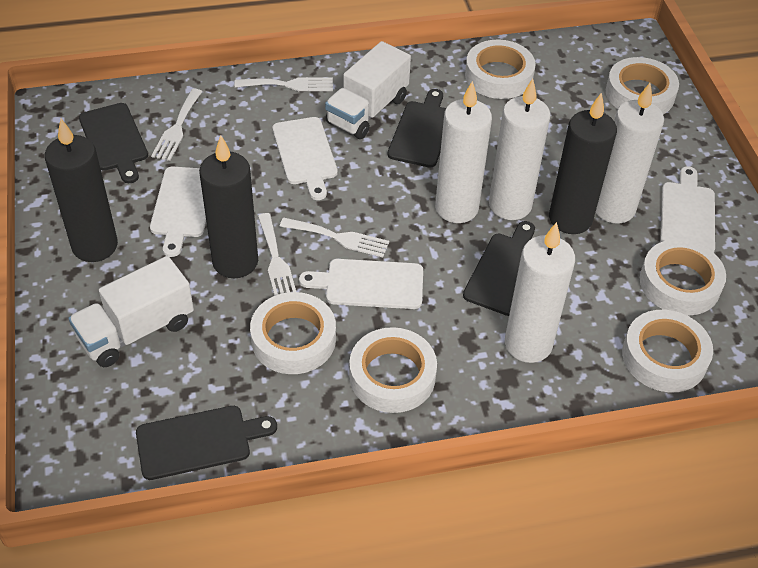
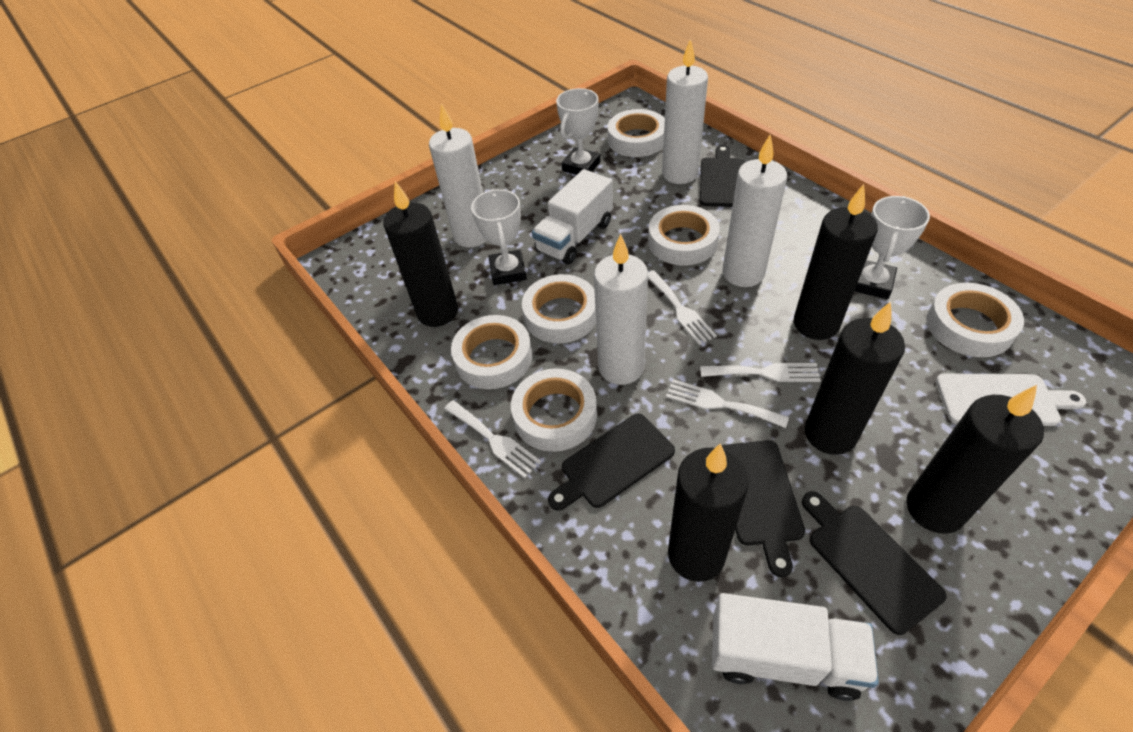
black candle: [45,119,118,262] [199,135,258,278] [549,93,617,234] = 3 -> [383,181,458,327] [668,443,749,582] [794,184,878,340] [805,301,905,455] [906,385,1044,534] = 5
white cutting board: [150,167,206,257] [273,117,338,200] [299,259,423,309] [660,166,715,252] = 4 -> [936,373,1086,426] = 1
white trophy: none = 0 -> [471,189,527,285] [556,88,600,175] [855,196,930,299] = 3

